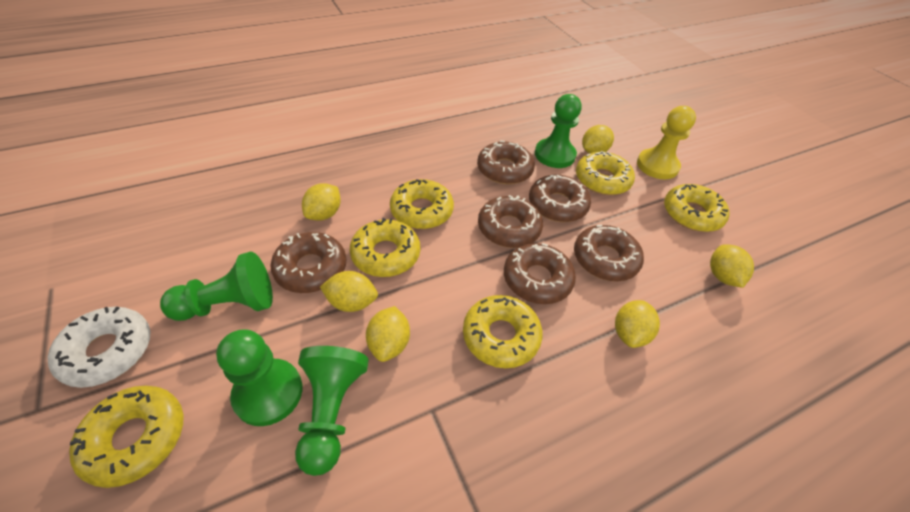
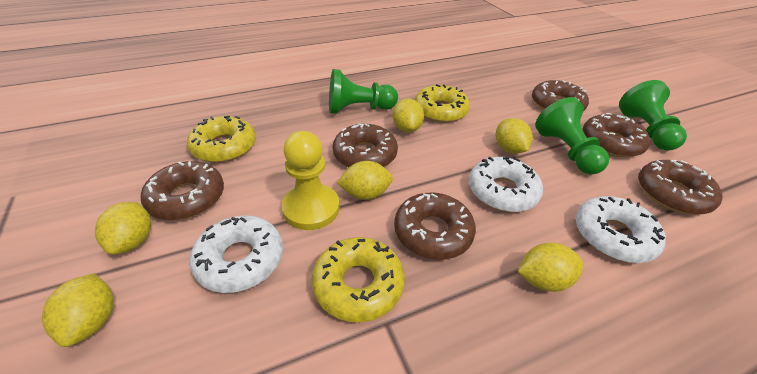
green pawn: [160,252,273,321] [216,329,302,426] [295,346,369,476] [535,94,582,168] = 4 -> [329,69,398,114] [535,97,609,174] [619,80,687,151] = 3
white donut: [47,307,150,388] = 1 -> [189,216,283,293] [469,157,543,212] [576,196,666,263] = 3
yellow donut: [69,386,184,488] [350,218,420,277] [390,179,454,229] [463,295,543,368] [576,151,635,195] [664,184,730,232] = 6 -> [187,116,256,163] [312,237,405,322] [415,84,470,123] = 3

